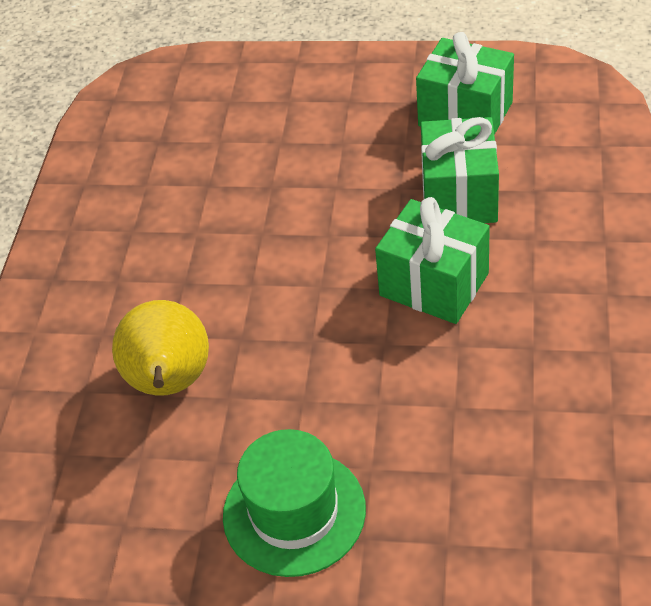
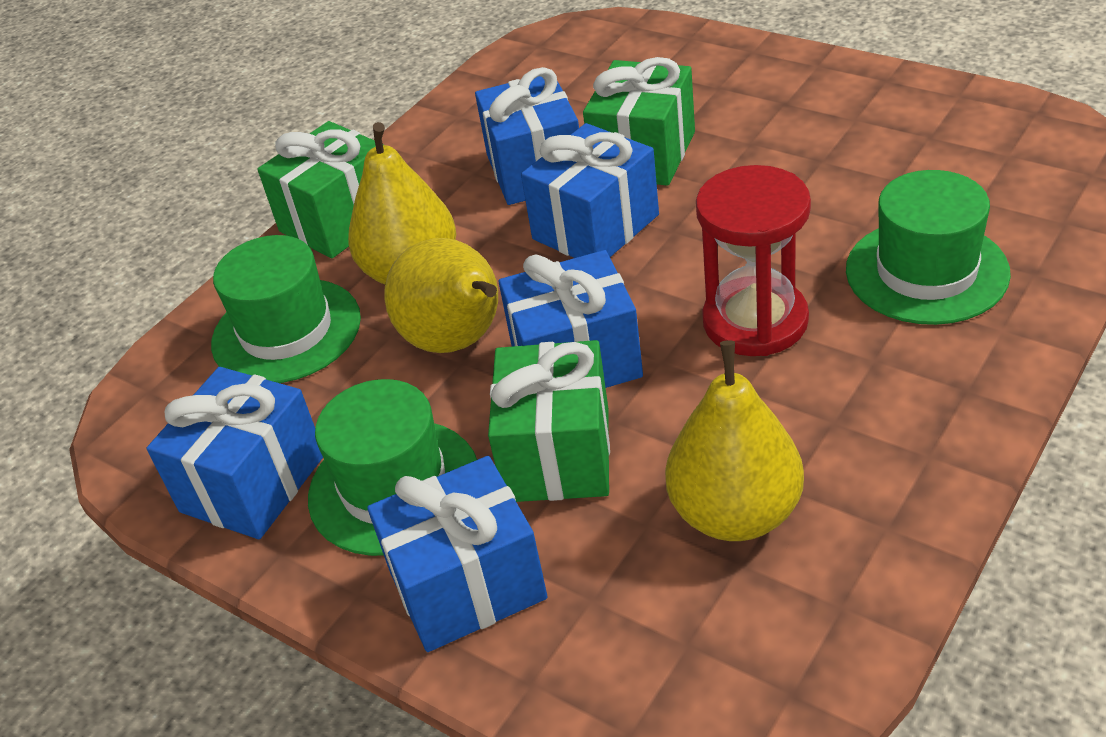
blue gift: none = 0 -> [146,367,323,539] [367,456,548,652] [475,67,579,205] [499,250,643,388] [521,123,659,258] = 5
green hat: [223,429,366,577] = 1 -> [211,235,361,383] [308,379,477,556] [846,170,1011,325] = 3
red hourglass: none = 0 -> [696,165,811,356] = 1
yellow pear: [112,300,209,396] = 1 -> [348,122,456,284] [384,238,498,353] [665,340,804,541] = 3

